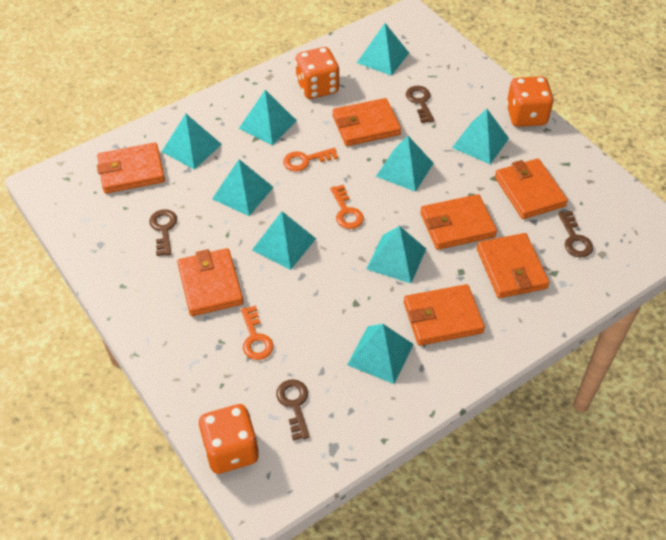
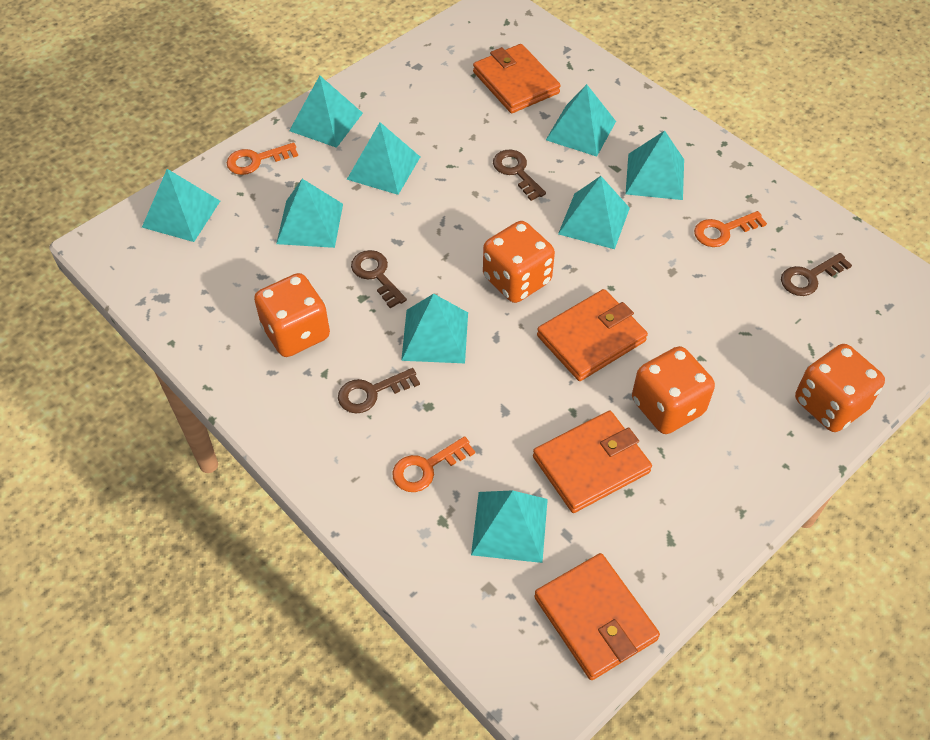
orange dice: [199,404,259,474] [295,47,340,99] [506,76,554,127] = 3 -> [254,273,330,357] [483,221,555,303] [632,346,715,434] [795,344,885,432] = 4
orange wallet: [97,142,165,194] [177,248,243,316] [333,98,401,146] [404,284,485,346] [420,194,497,250] [477,233,550,298] [495,159,568,219] = 7 -> [473,44,561,113] [533,411,652,513] [534,553,660,680] [537,289,648,381] = 4

